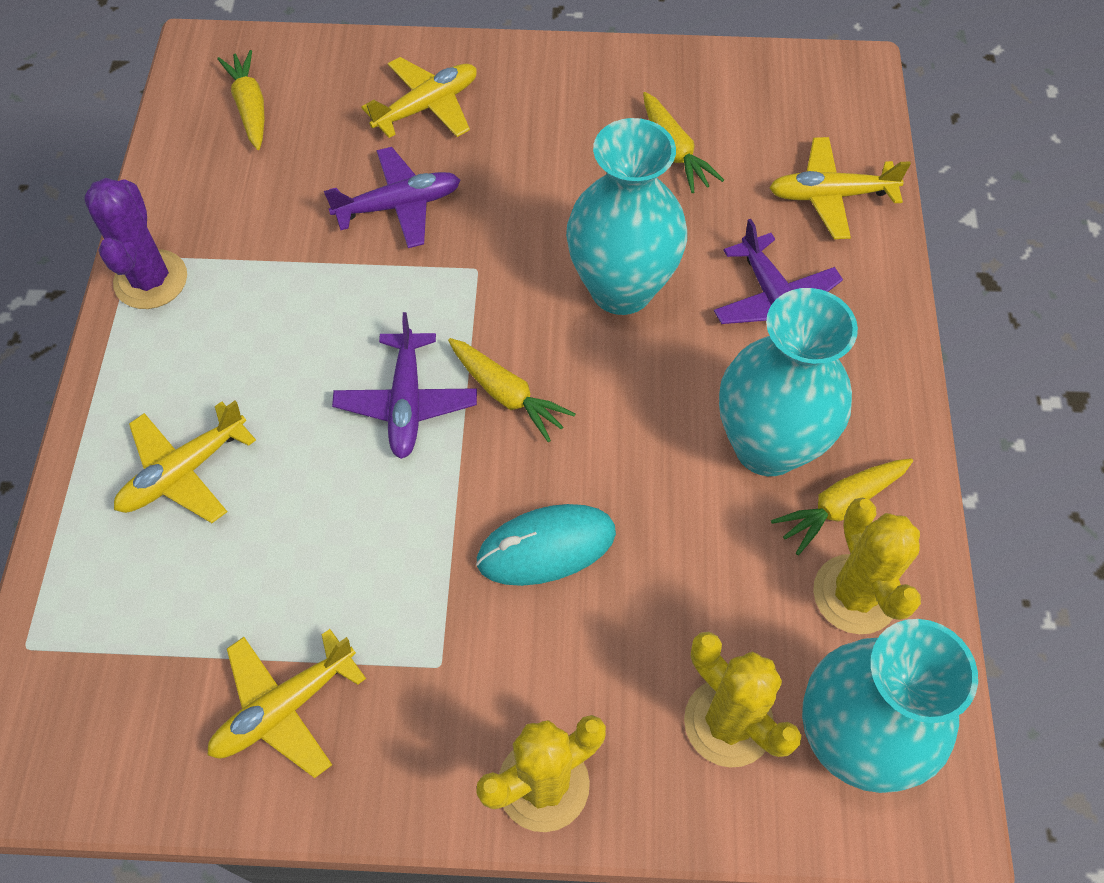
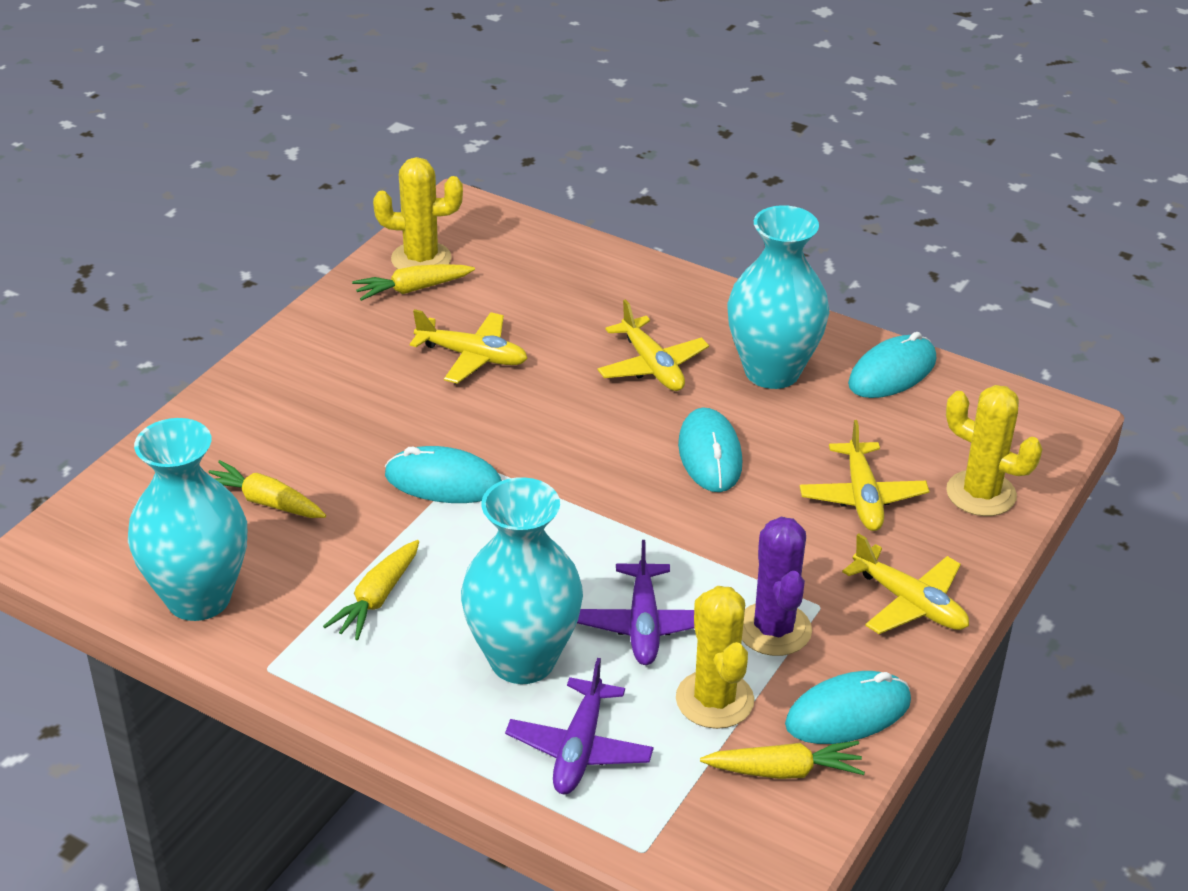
purple plane: [324,147,460,248] [332,312,477,459] [714,219,843,324] = 3 -> [505,658,654,794] [577,540,694,665] = 2
turquoise mouse: [476,504,616,586] = 1 -> [385,446,502,503] [678,408,742,492] [785,671,911,744] [848,332,936,398] = 4

